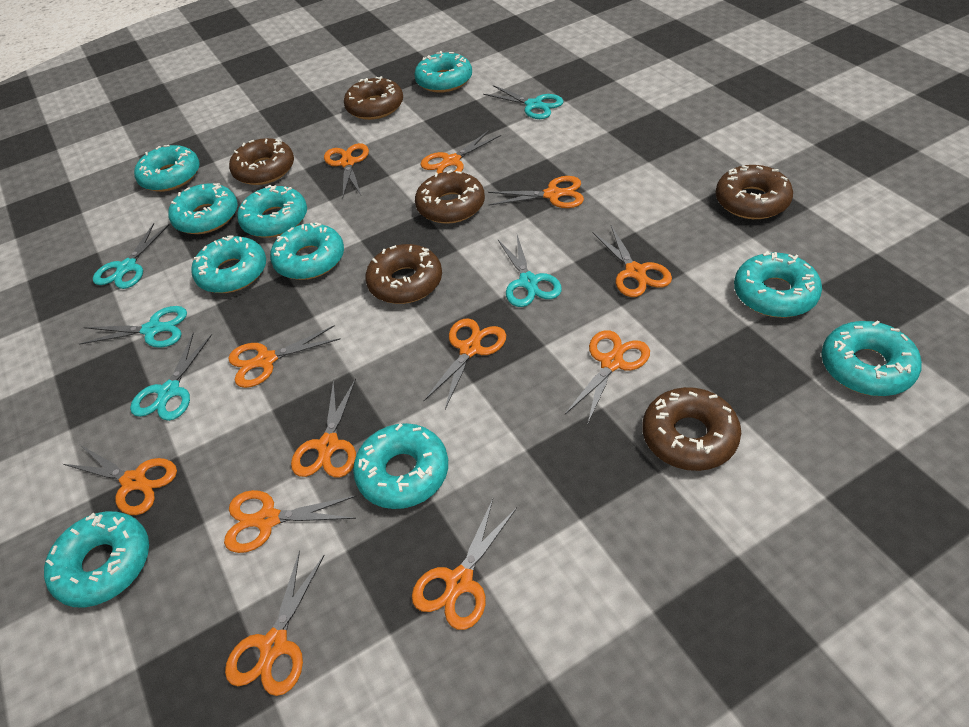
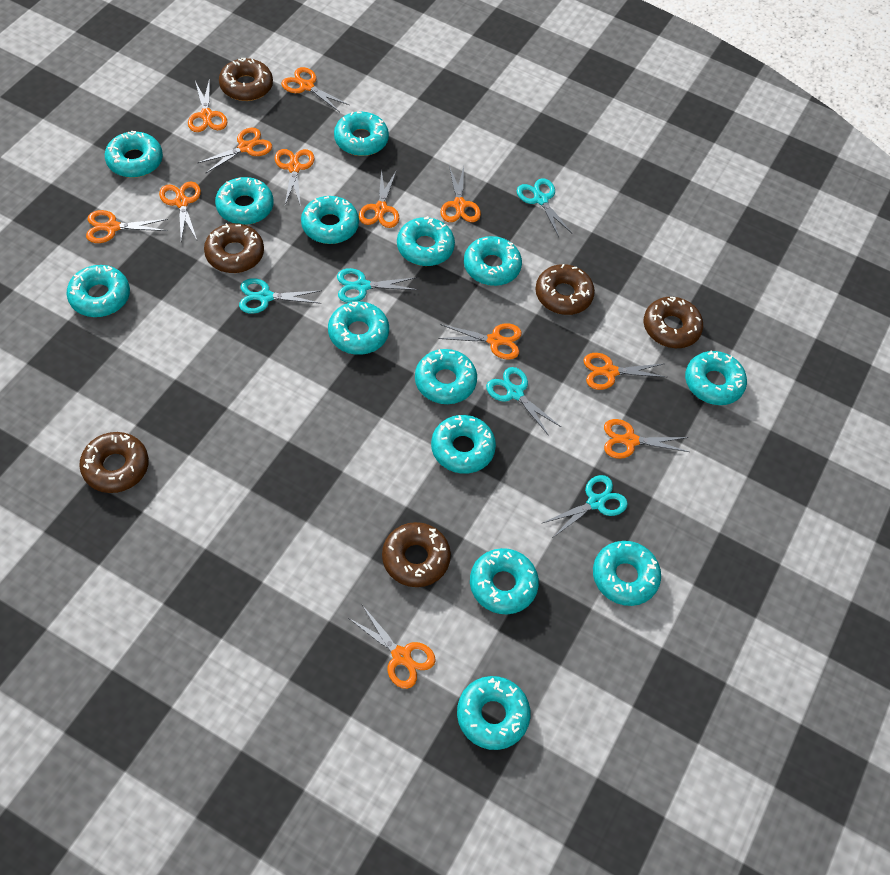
turquoise donut: [44,511,149,608] [134,145,200,192] [168,183,238,234] [191,236,266,293] [237,185,307,238] [270,223,344,280] [353,423,448,509] [414,51,472,93] [734,251,822,318] [821,320,922,396] = 10 -> [67,265,130,317] [105,131,163,178] [215,177,273,225] [301,196,359,244] [328,301,389,355] [334,112,389,156] [397,216,455,266] [415,349,477,404] [431,415,496,474] [457,676,530,750] [464,236,522,286] [470,548,539,614] [593,541,661,606] [685,351,747,405] = 14

